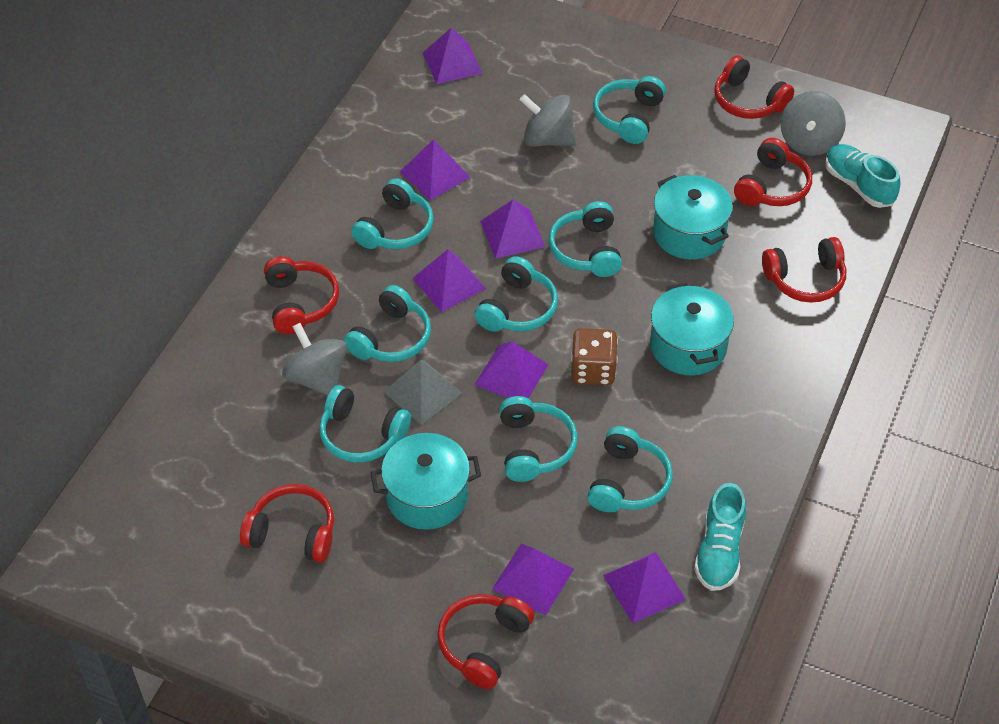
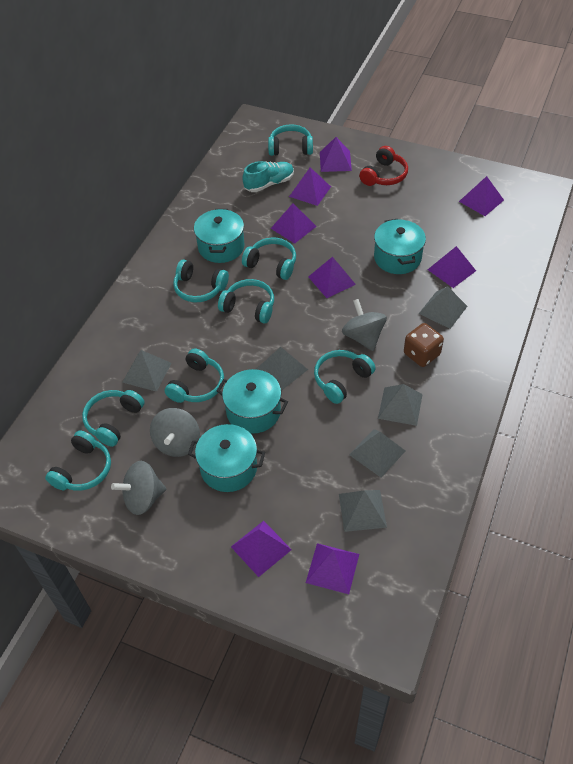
grey pyramid: [384,359,462,425] = 1 -> [122,350,171,392] [255,347,308,391] [339,490,387,532] [349,429,405,477] [378,384,423,426] [419,286,467,329] = 6
purple pyramid: [400,139,470,201] [412,249,486,312] [423,28,483,84] [474,341,549,398] [480,200,545,259] [492,544,574,616] [603,552,686,623] = 7 -> [231,521,292,577] [271,203,317,244] [289,167,331,206] [306,543,359,594] [308,257,356,298] [320,137,352,172] [428,246,476,288] [459,176,504,216] = 8
red headphones: [240,484,334,562] [264,256,339,334] [437,594,534,689] [715,55,794,119] [734,138,812,206] [762,237,846,303] = 6 -> [359,146,408,186] = 1
turquoise pot: [371,433,481,530] [650,283,734,376] [653,175,733,260] = 3 -> [188,424,265,492] [194,209,245,263] [217,369,288,434] [374,219,426,274] = 4
turquoise shoe: [694,483,746,591] [825,144,900,208] = 2 -> [243,161,294,192] = 1

